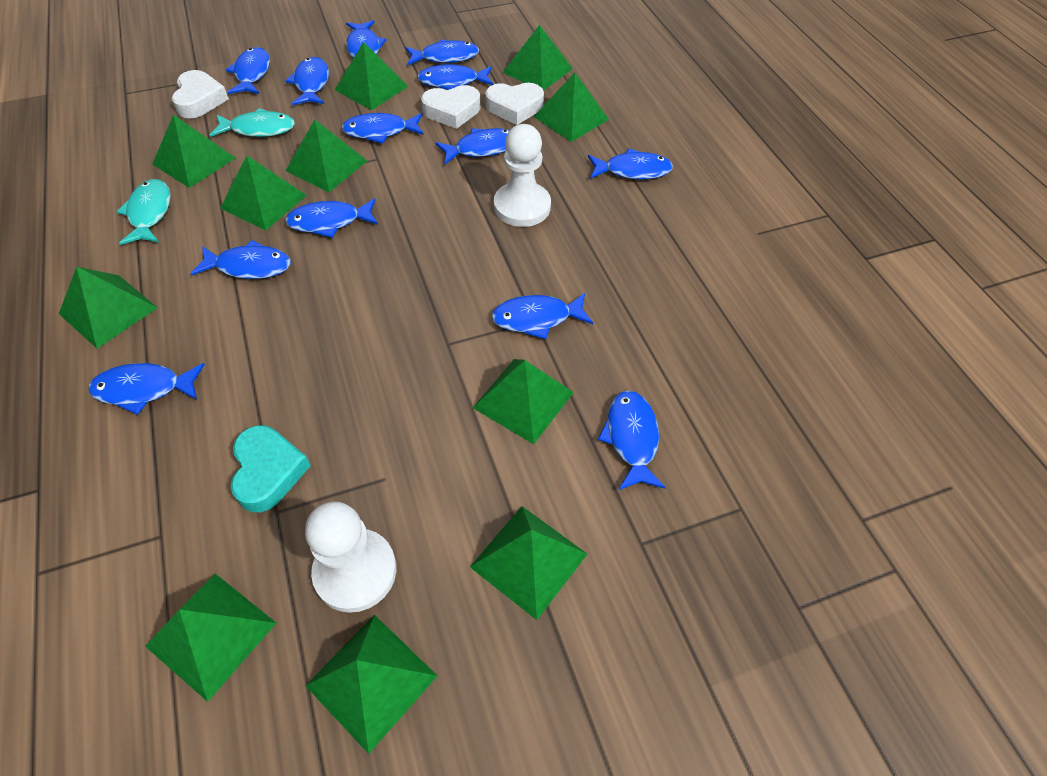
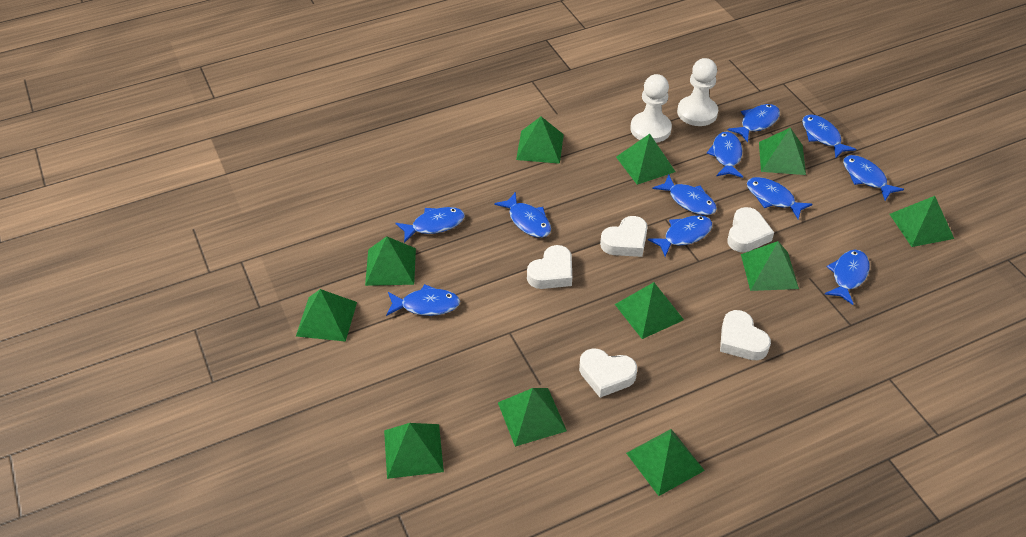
blue fish: [89,363,205,415] [191,240,291,279] [226,47,270,94] [285,198,378,238] [286,57,329,105] [341,113,424,144] [346,20,386,58] [405,39,479,65] [417,64,493,90] [435,128,510,164] [491,293,593,339] [588,148,673,179] [598,391,666,490] = 13 -> [386,284,460,316] [396,207,465,243] [494,192,551,238] [648,215,712,257] [653,175,717,215] [707,132,743,178] [728,104,780,142] [747,177,813,219] [802,114,856,158] [824,250,870,305] [843,155,904,201] = 11
turquoise fish: [117,179,171,245] [210,108,295,137] = 2 -> none = 0
turquoise heart: [231,425,311,512] = 1 -> none = 0
white heart: [172,70,229,118] [421,85,480,129] [485,83,544,125] = 3 -> [527,245,572,289] [579,348,637,398] [600,216,648,257] [720,310,771,360] [727,207,774,252] = 5

